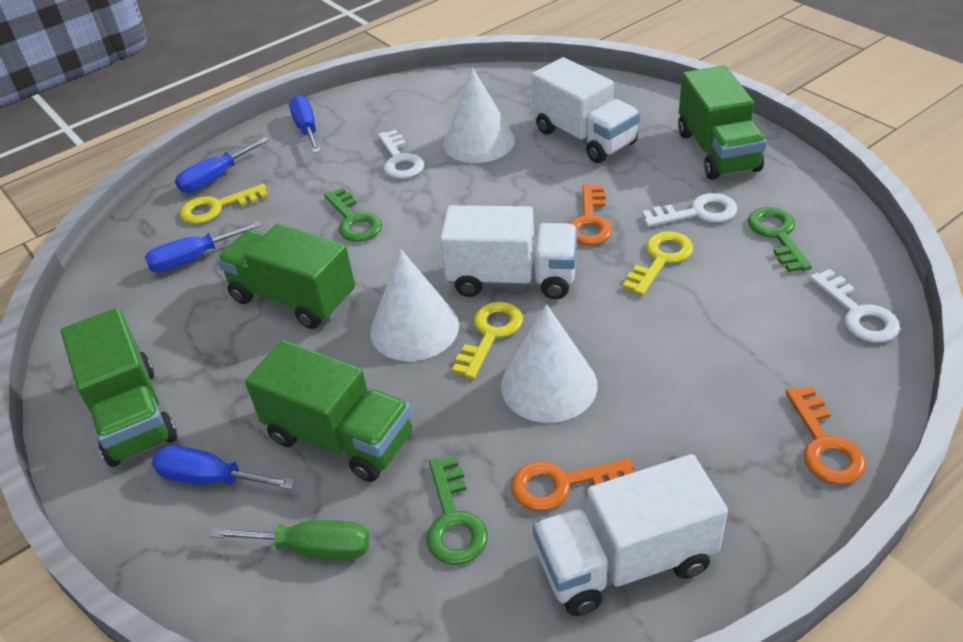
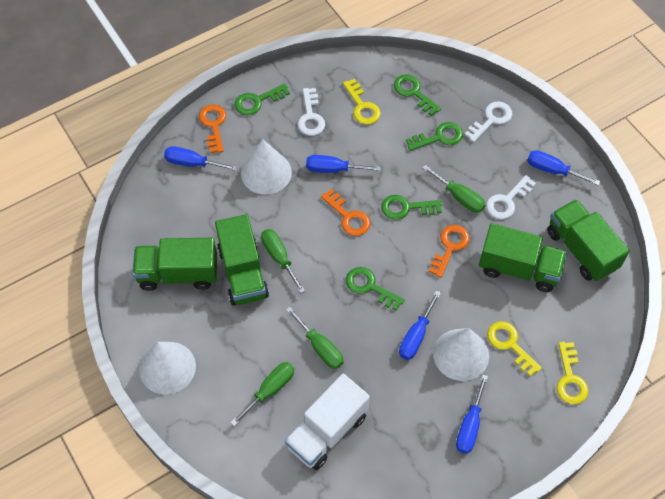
blue screwdriver: [145,221,262,272] [152,446,295,490] [175,137,269,193] [289,95,321,153] = 4 -> [164,146,237,171] [306,155,381,173] [399,290,441,360] [456,374,488,454] [527,150,600,186] = 5
green key: [324,188,382,242] [427,456,488,565] [748,207,812,272] = 3 -> [235,84,290,115] [346,267,405,311] [381,195,442,220] [394,74,441,116] [406,122,463,151] = 5
green screwdriver: [210,520,370,560] = 1 -> [230,362,294,427] [261,229,305,293] [286,307,343,369] [422,165,486,213] = 4
white truck: [440,205,577,299] [531,57,640,163] [533,454,728,616] = 3 -> [285,374,370,470] = 1

